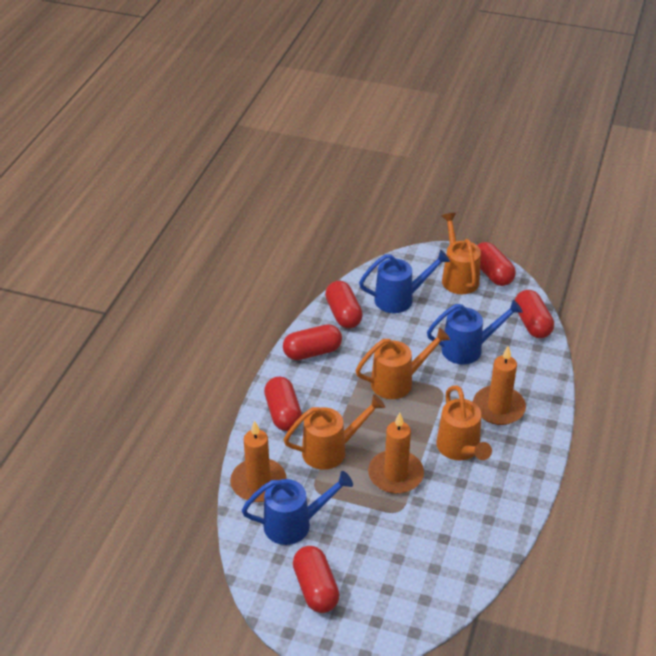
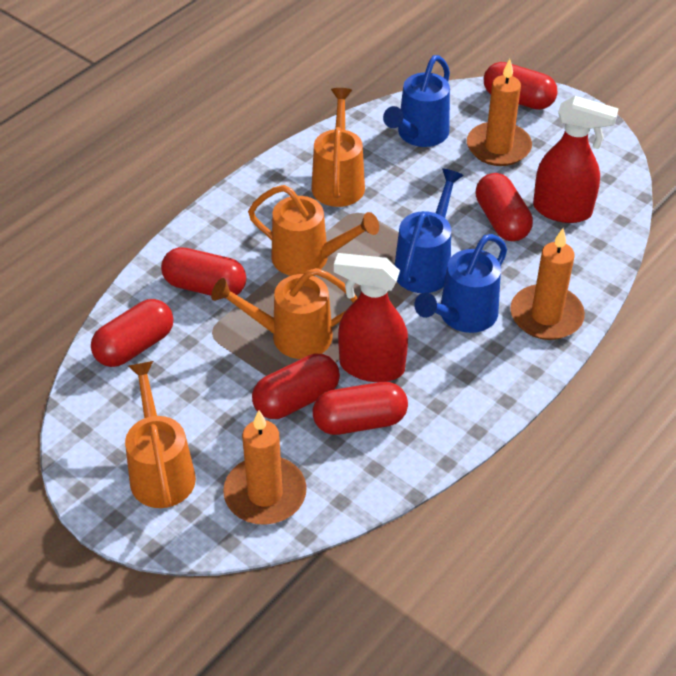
red spray bottle: none = 0 -> [334,253,408,382] [533,96,619,223] = 2

